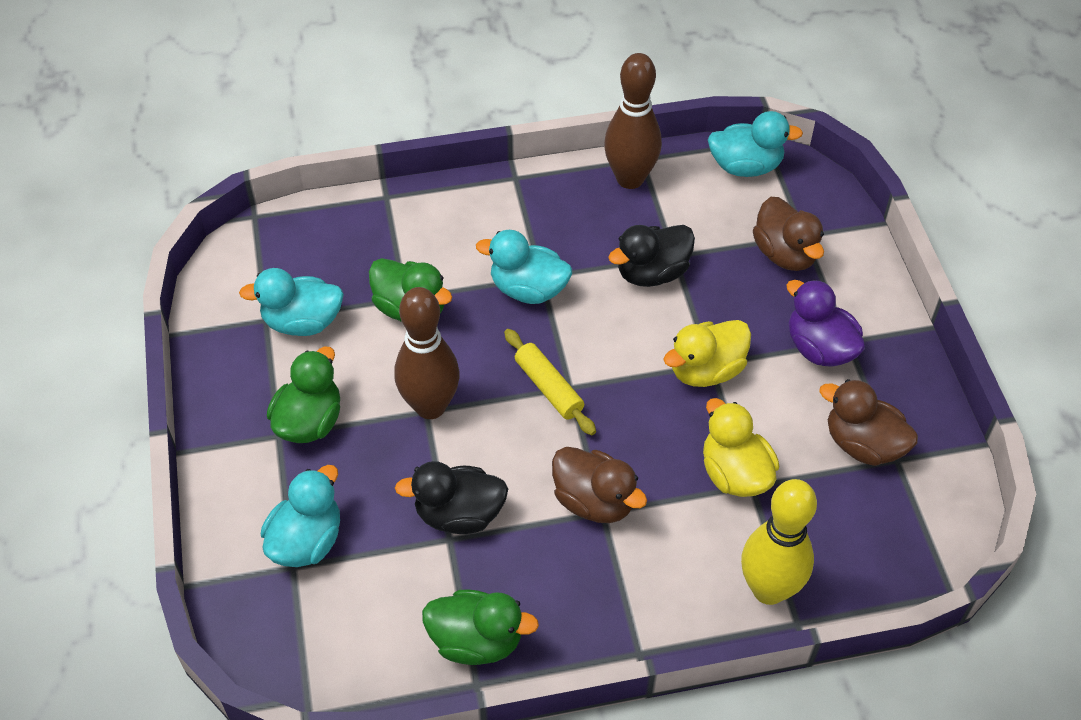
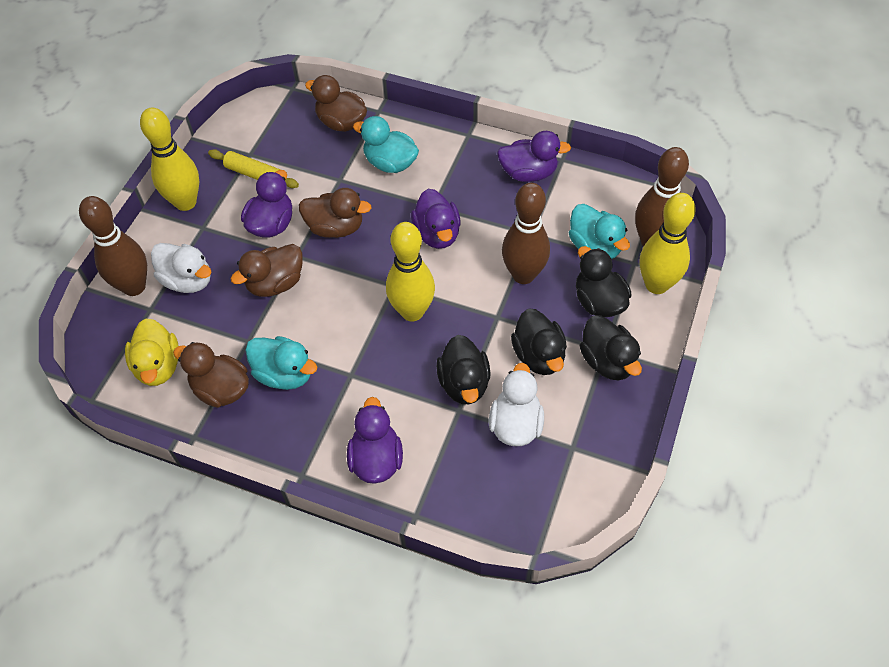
black duck: [395,461,508,534] [609,225,695,287] = 2 -> [436,335,491,404] [511,309,567,375] [576,246,632,317] [580,315,642,380] = 4
brown bowling pin: [394,287,460,419] [604,53,662,189] = 2 -> [79,196,147,296] [502,183,550,284] [635,147,689,247] = 3
brown duck: [552,447,647,523] [753,197,824,271] [819,379,918,466] = 3 -> [173,342,249,408] [231,244,303,297] [299,188,371,238] [305,75,367,132] = 4
green duck: [267,347,340,443] [369,258,452,322] [422,589,539,665] = 3 -> none = 0
purple duck: [787,279,865,367] = 1 -> [241,170,292,237] [347,397,403,484] [411,189,461,249] [497,131,571,182] = 4
turquoise duck: [239,268,344,336] [261,465,340,567] [476,230,572,304] [708,111,803,177] = 4 -> [245,336,317,390] [353,116,419,173] [569,204,630,259] = 3
white duck: none = 0 -> [151,243,212,293] [489,363,544,446] = 2
yellow bowling pin: [741,479,817,605] = 1 -> [140,108,199,211] [386,222,435,322] [640,193,696,294] = 3
yellow duck: [663,320,751,387] [703,398,779,497] = 2 -> [125,318,179,386] = 1

